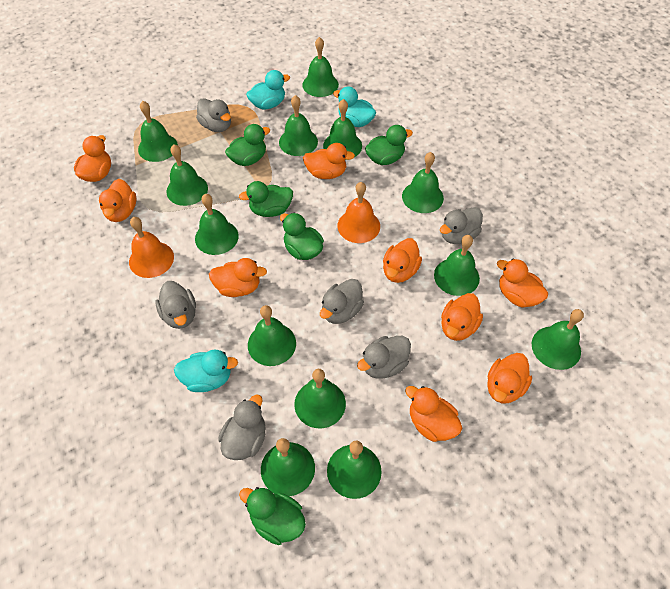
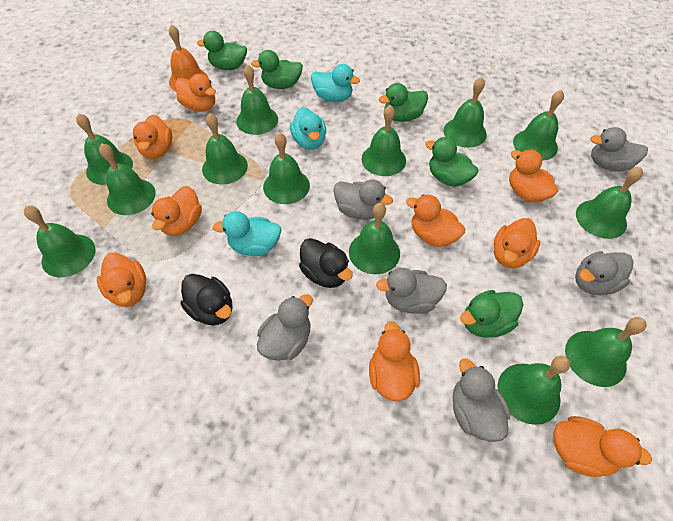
black duck: none = 0 -> [181,274,232,325] [299,238,353,288] = 2
orange bell: [129,217,174,278] [338,182,380,243] = 2 -> [169,24,208,91] = 1

